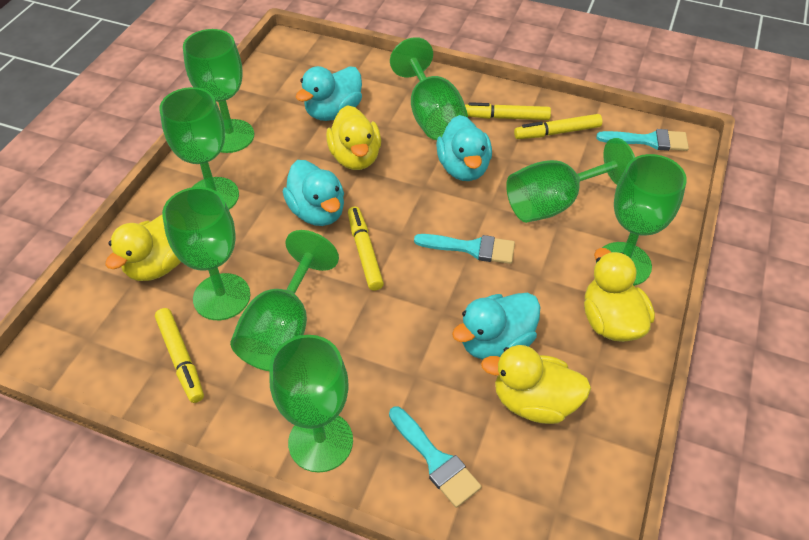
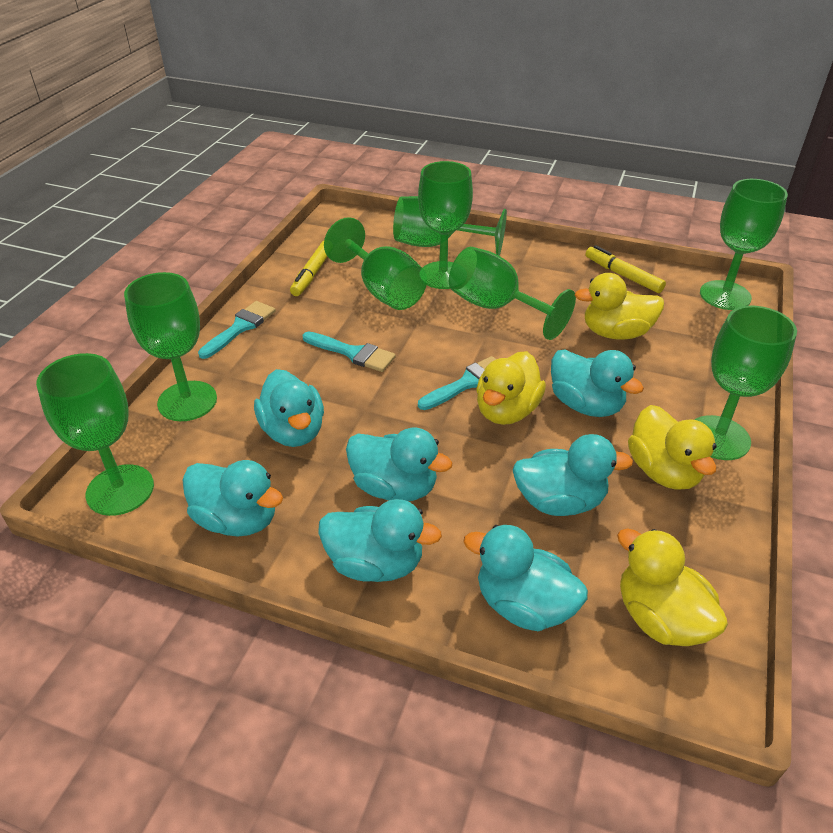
turquoise duck: [283,160,344,226] [296,66,362,121] [436,115,492,181] [452,293,540,360] = 4 -> [183,460,283,537] [254,369,324,447] [318,499,442,582] [346,428,452,501] [463,525,588,631] [513,434,633,516] [551,350,644,417] = 7
yellow marker: [155,308,204,403] [348,207,384,291] [465,102,551,120] [514,114,602,139] = 4 -> [290,241,328,296] [586,245,666,293] = 2

